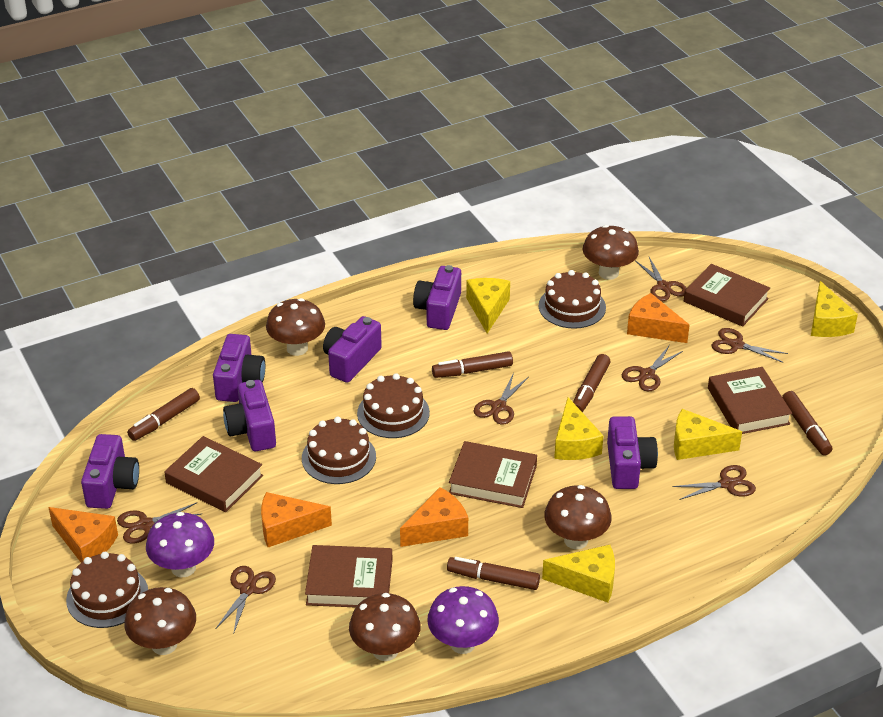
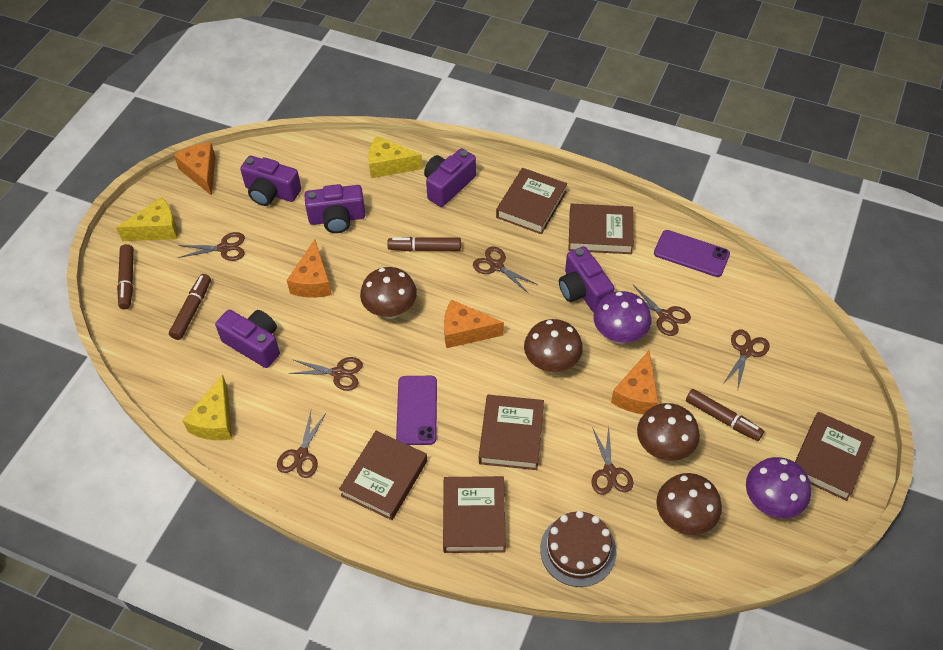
brown book: [164,436,263,512] [305,545,393,608] [449,441,537,508] [684,264,770,327] [708,367,792,434] = 5 -> [339,431,427,520] [443,476,506,553] [479,395,544,470] [496,168,567,234] [568,204,634,254] [795,412,875,501] = 6
brown cake: [66,552,148,628] [302,417,376,484] [357,373,430,438] [539,270,606,329] = 4 -> [540,511,616,587] = 1
brown marker: [127,388,200,441] [432,351,513,378] [447,557,540,590] [573,354,611,412] [782,391,832,455] = 5 -> [117,244,134,309] [169,274,211,340] [387,237,461,251] [686,389,764,441] = 4
brown mushroom: [124,587,196,655] [266,298,325,356] [349,593,421,661] [544,485,612,549] [583,225,639,280] = 5 -> [360,267,417,319] [524,319,583,373] [637,403,700,461] [656,473,722,535] = 4
purple camera: [81,434,139,509] [213,334,265,402] [223,380,276,451] [323,316,382,383] [413,265,461,330] [607,416,658,489] = 6 -> [215,310,280,368] [240,156,301,206] [304,184,365,233] [424,148,476,207] [559,246,614,312] = 5
purple phone: none = 0 -> [396,376,437,445] [654,230,730,277] = 2
yellow cheese: [466,278,510,334] [542,545,615,603] [554,397,603,460] [674,409,742,460] [811,281,858,337] = 5 -> [116,197,178,241] [182,374,232,440] [368,136,423,178] = 3

